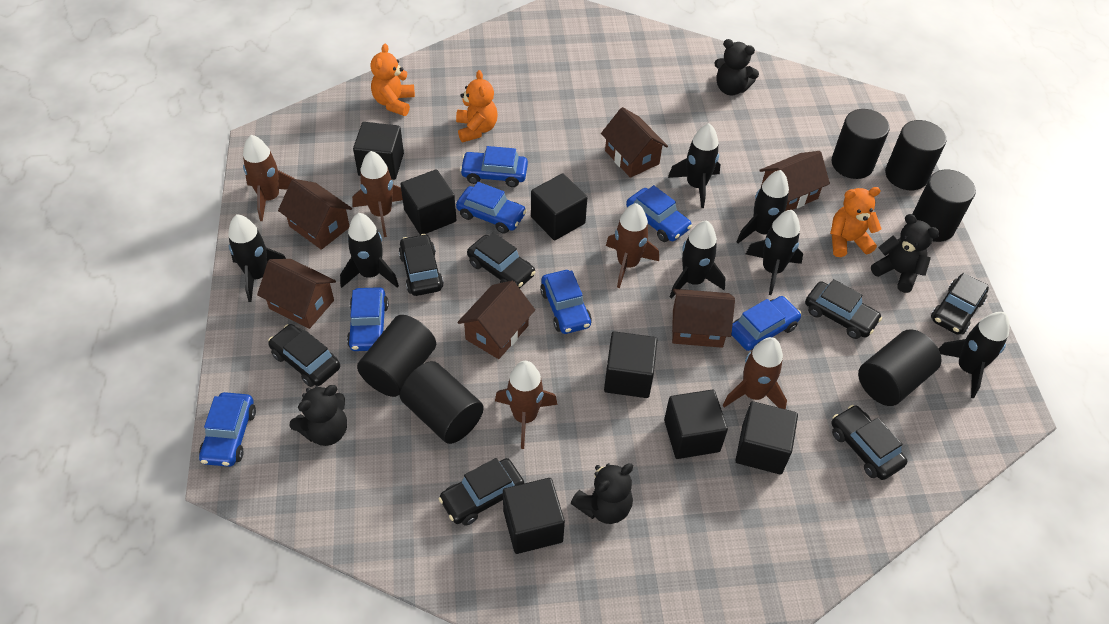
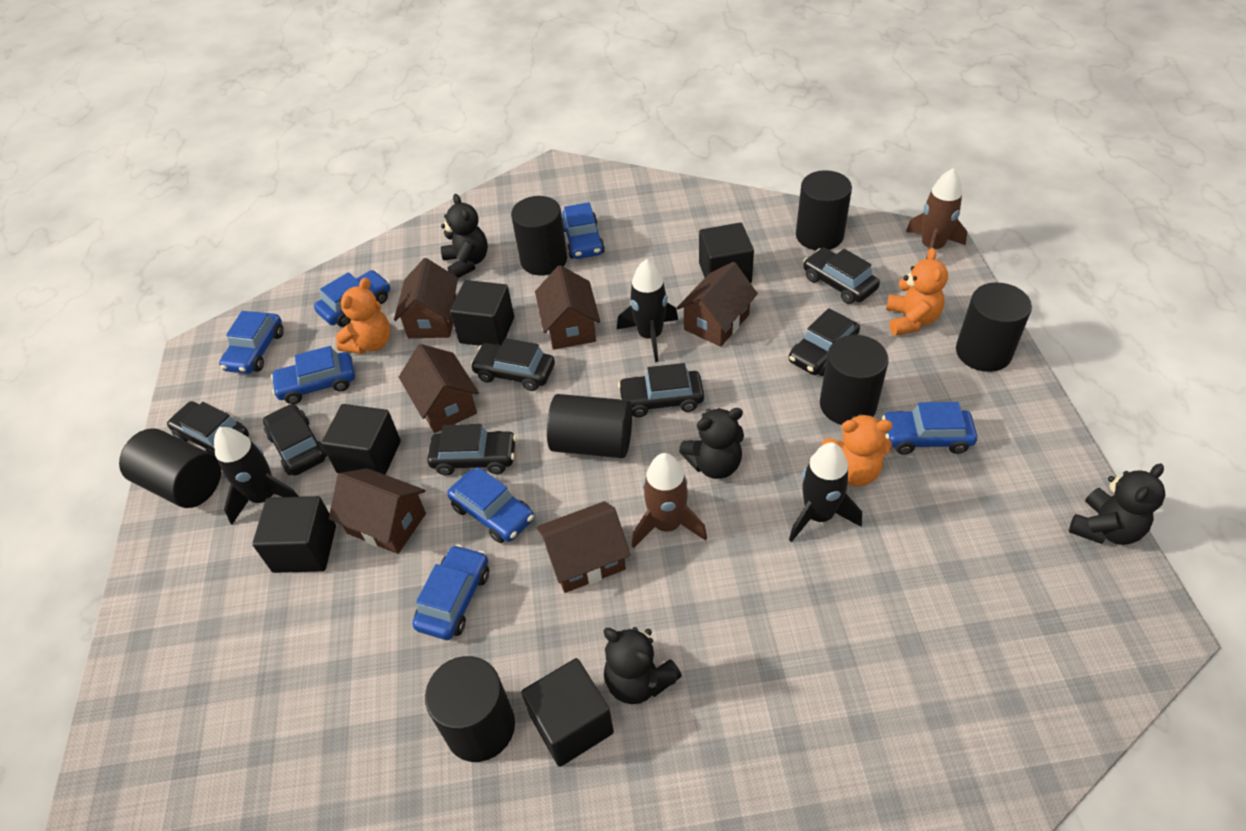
black cube: [353,122,404,180] [400,169,456,235] [503,478,565,554] [531,173,587,240] [604,331,657,398] [664,389,728,459] [735,401,798,474] = 7 -> [252,496,336,573] [321,404,401,475] [450,280,514,346] [521,658,614,767] [699,223,754,283] = 5
black cylinder: [357,315,436,397] [400,361,484,444] [831,109,890,179] [858,329,942,406] [885,120,946,190] [913,169,976,242] = 6 -> [119,428,221,508] [425,656,515,762] [511,196,567,276] [547,394,632,458] [796,170,852,250] [820,335,889,425] [956,282,1032,372] = 7
black rocket: [228,214,286,302] [340,213,399,288] [668,123,721,208] [670,220,725,299] [737,170,789,243] [746,210,803,295] [938,312,1010,398] = 7 -> [214,427,299,524] [617,259,678,362] [789,442,862,542] = 3
brown rocket: [243,135,295,221] [352,151,403,237] [495,361,557,449] [606,203,659,288] [723,337,787,409] = 5 -> [632,453,707,548] [906,168,967,259] = 2

